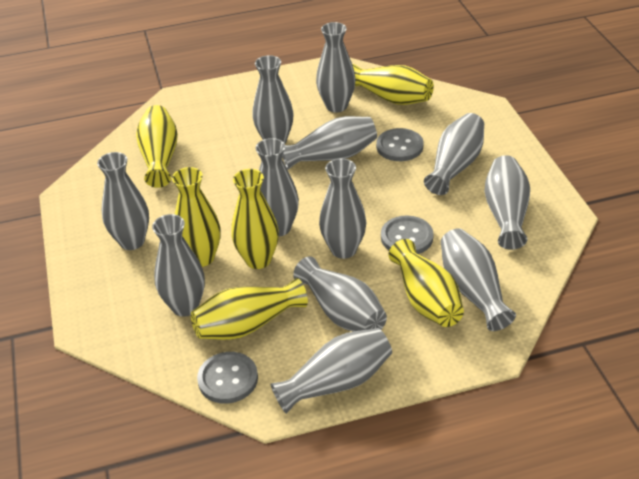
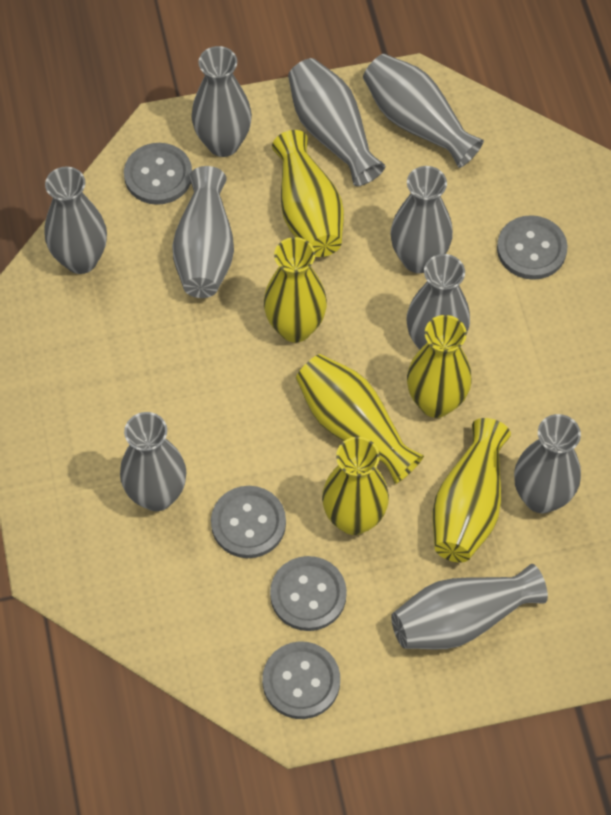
grey button: [197,352,258,404] [376,128,424,161] [381,215,434,254] = 3 -> [124,143,192,205] [211,486,286,558] [262,641,340,719] [270,556,347,631] [497,215,568,280] = 5
grey vase: [97,152,149,250] [152,214,205,317] [252,55,294,144] [255,138,299,237] [270,328,392,414] [282,116,377,169] [293,256,387,332] [316,22,356,112] [319,158,366,259] [424,113,484,195] [441,228,516,331] [484,155,530,250] = 12 -> [44,167,107,274] [120,412,187,511] [172,166,234,298] [192,46,252,157] [288,58,385,186] [363,54,484,168] [391,166,453,273] [391,564,548,649] [407,254,470,350] [514,414,581,513] = 10

